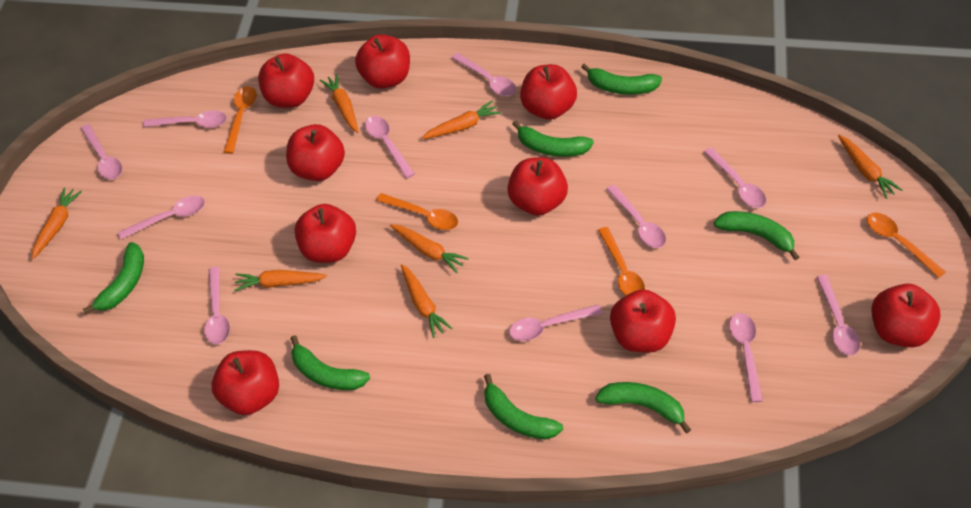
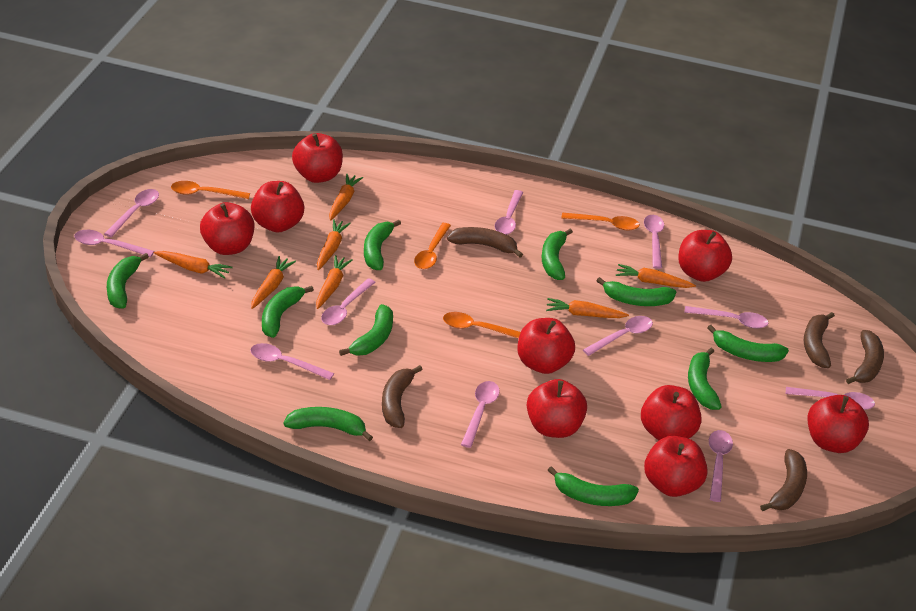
brown banana: none = 0 -> [382,365,423,428] [447,227,523,258] [760,449,807,511] [804,312,835,368] [846,330,884,384] = 5
green banana: [83,242,144,314] [290,335,370,390] [484,374,563,439] [512,121,594,157] [581,63,662,95] [595,382,691,433] [714,211,799,260] = 7 -> [107,253,149,309] [262,286,314,338] [283,407,373,441] [339,304,393,356] [364,220,401,270] [542,229,573,280] [548,466,639,506] [596,277,676,306] [688,348,722,410] [707,325,789,362] = 10

